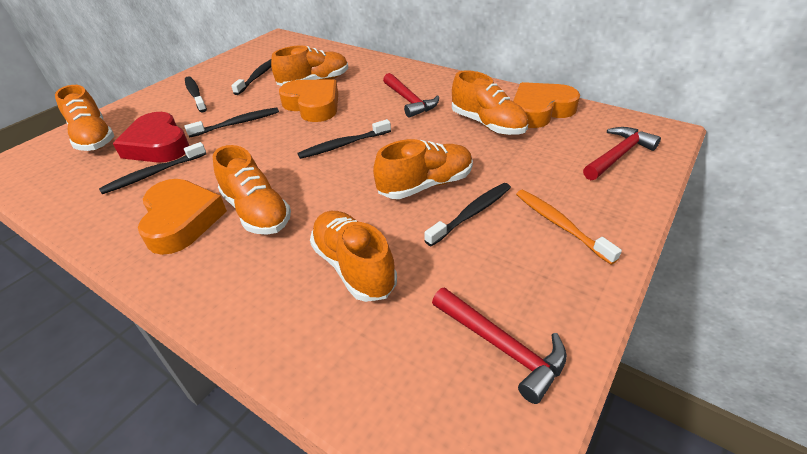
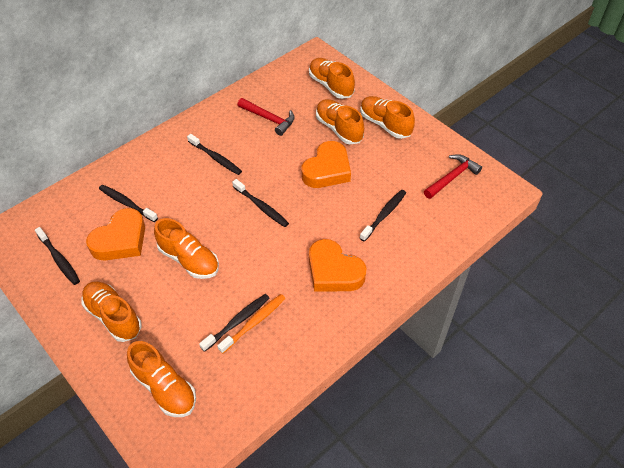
red hammer: [383,73,439,118] [432,287,567,404] [583,127,661,180] = 3 -> [238,98,295,136] [424,154,482,199] = 2
red heart: [113,112,189,163] = 1 -> none = 0

